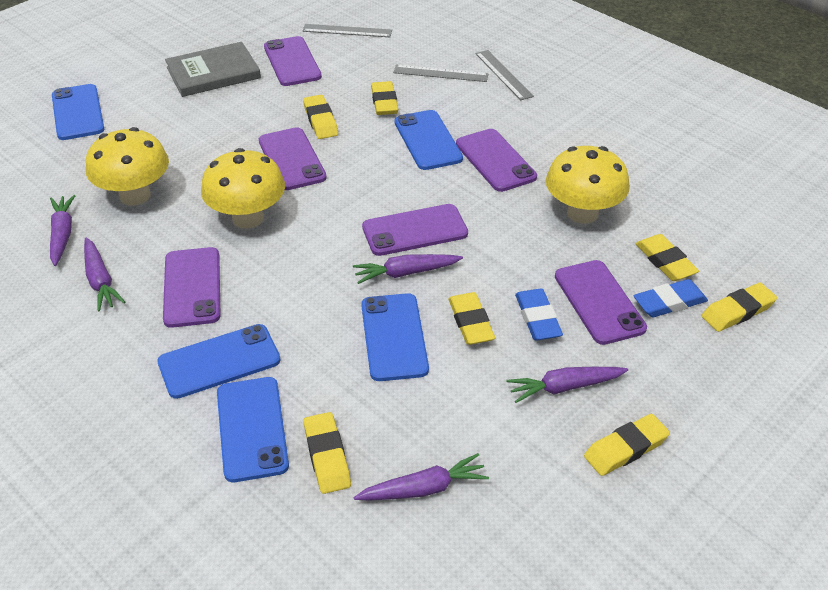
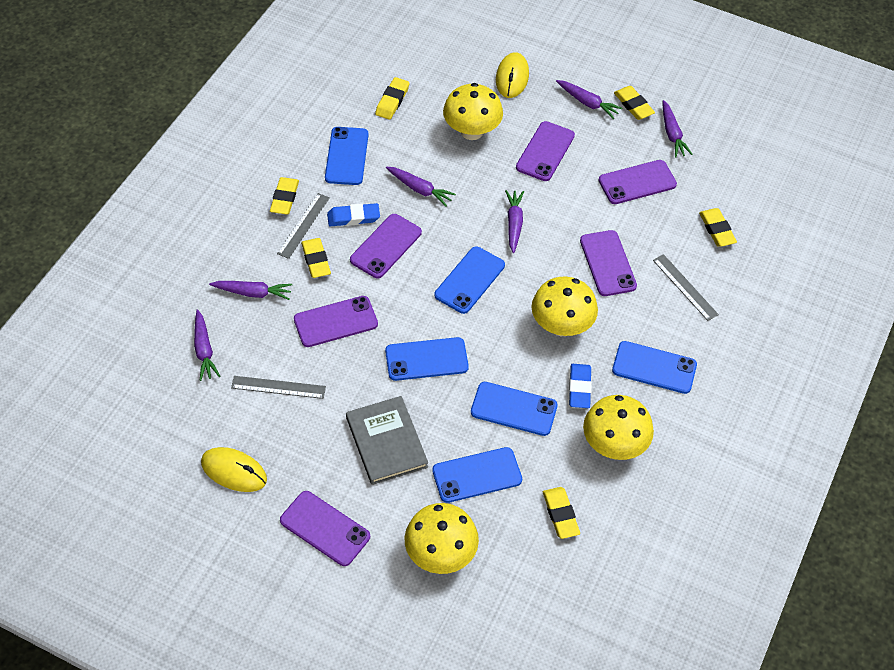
blue phone: [52,84,104,140] [158,324,280,399] [217,377,289,482] [361,293,429,381] [395,110,463,170] = 5 -> [325,127,368,185] [385,337,469,381] [432,447,522,503] [434,246,505,314] [471,382,558,436] [612,341,697,394] = 6
purple carrot: [50,195,76,266] [84,237,125,312] [353,254,463,284] [354,453,489,501] [507,367,628,403] = 5 -> [194,309,220,381] [209,281,292,300] [386,167,456,206] [505,190,524,253] [556,80,623,119] [663,100,693,157] = 6
yellow eraser: [303,95,338,139] [303,412,351,494] [371,81,398,115] [448,292,495,345] [584,414,670,476] [636,234,699,281] [701,283,777,332] = 7 -> [270,177,299,215] [301,238,331,278] [375,77,409,120] [543,487,580,539] [614,86,655,120] [699,208,737,247] = 6
yellow mouse: none = 0 -> [201,447,267,492] [496,52,529,98] = 2
yellow mushroom: [86,127,169,206] [201,148,285,229] [546,146,630,224] = 3 -> [404,503,479,574] [443,83,503,140] [532,277,598,336] [583,395,654,460] = 4

